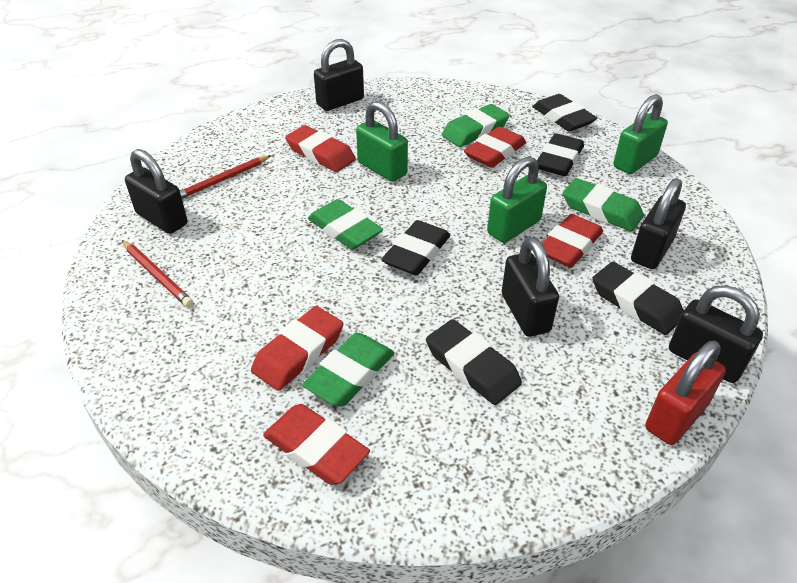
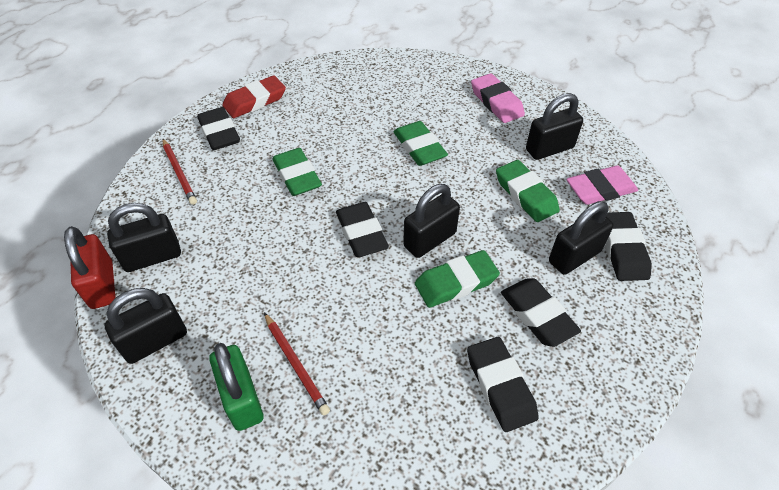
green padlock: [356,101,408,182] [487,157,547,243] [613,94,668,174] = 3 -> [209,343,264,431] = 1
pink eraser: none = 0 -> [471,73,525,123] [566,165,638,205] = 2
red eraser: [251,306,343,391] [263,404,370,485] [285,125,356,172] [464,126,526,168] [542,214,603,268] = 5 -> [223,75,286,118] = 1

